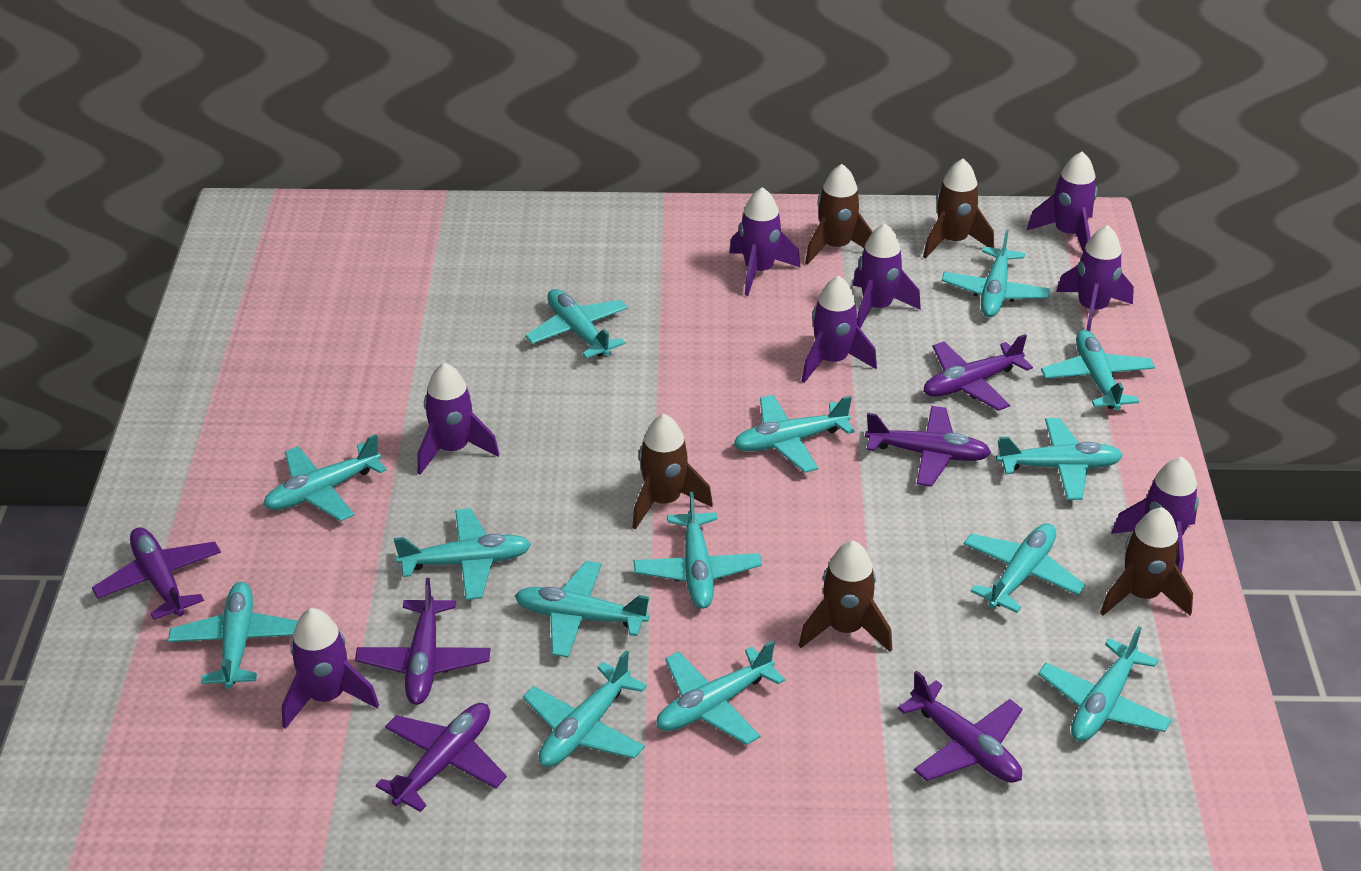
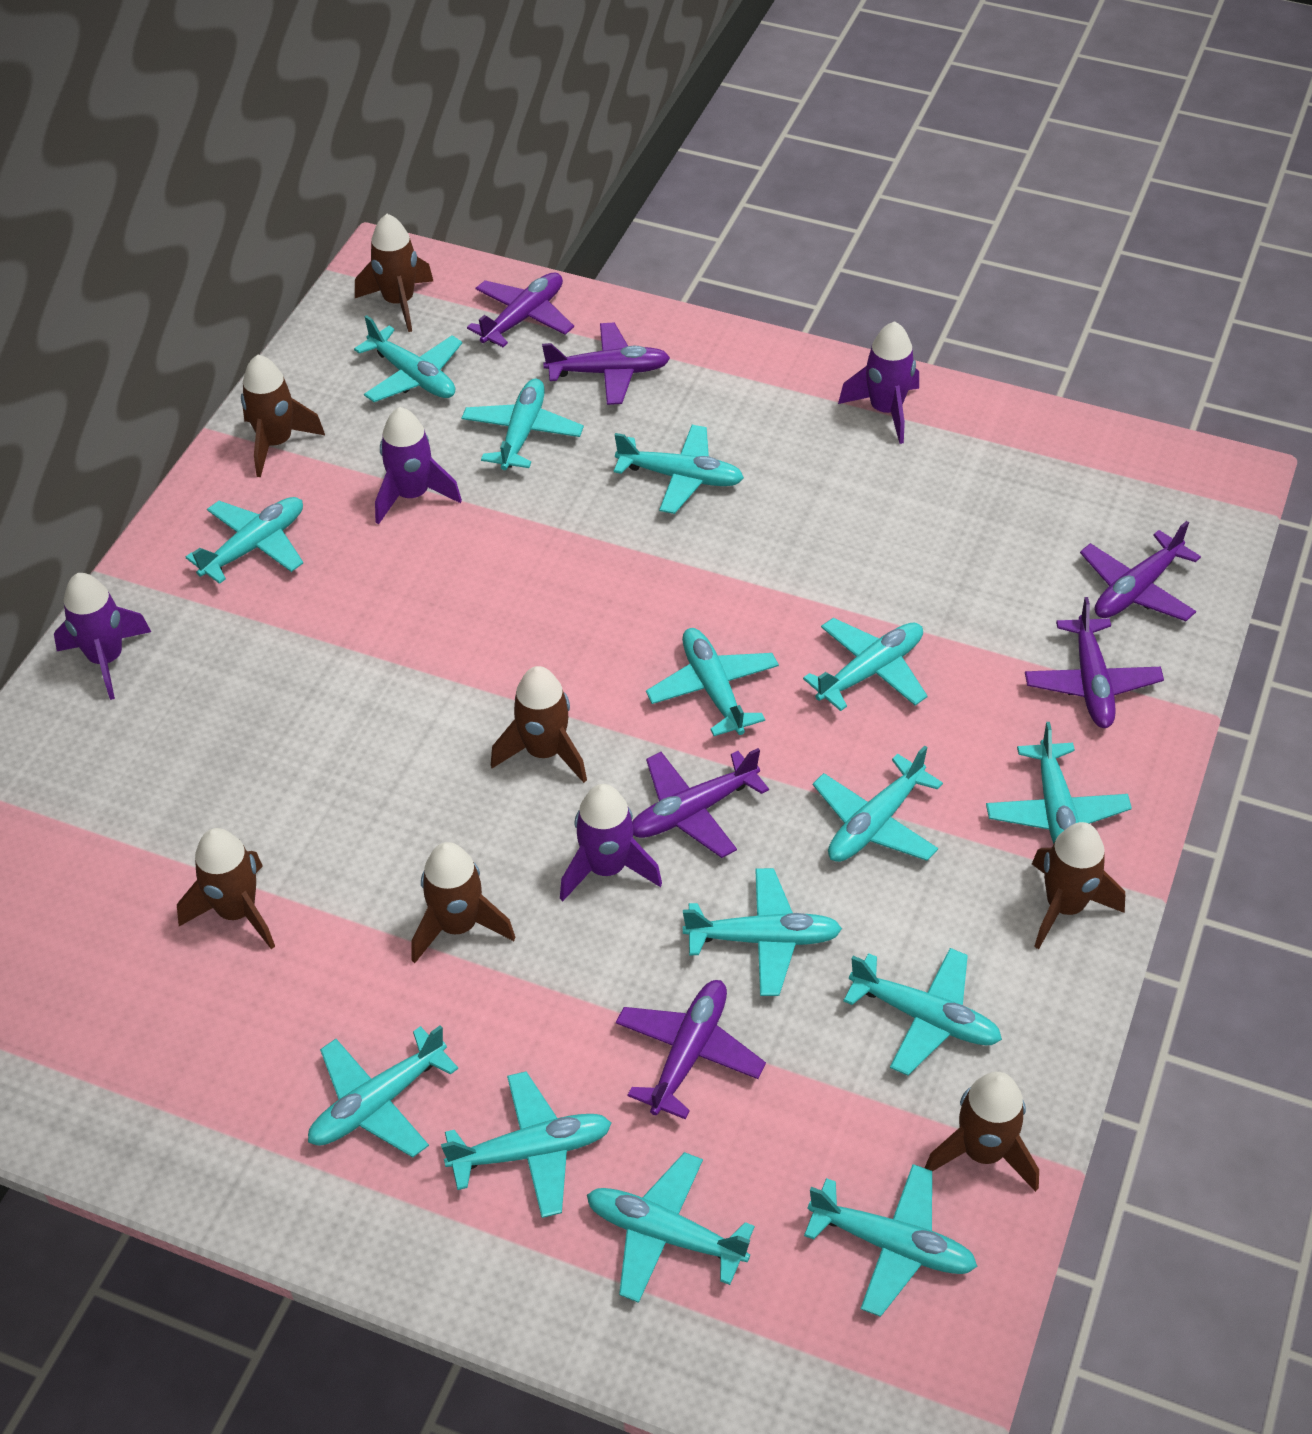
brown rocket: [632,414,713,529] [799,541,892,652] [805,164,873,265] [923,159,994,259] [1100,507,1193,616] = 5 -> [177,828,275,949] [241,355,325,477] [355,214,433,332] [411,842,515,963] [491,666,587,783] [925,1072,1039,1192] [1032,822,1125,949] = 7
purple rocket: [282,608,379,729] [417,363,500,475] [729,187,801,296] [802,276,877,383] [853,223,921,328] [1027,151,1098,251] [1056,225,1134,332] [1111,457,1199,573] = 8 -> [54,573,151,700] [375,407,462,524] [560,784,662,901] [838,321,919,444] = 4

